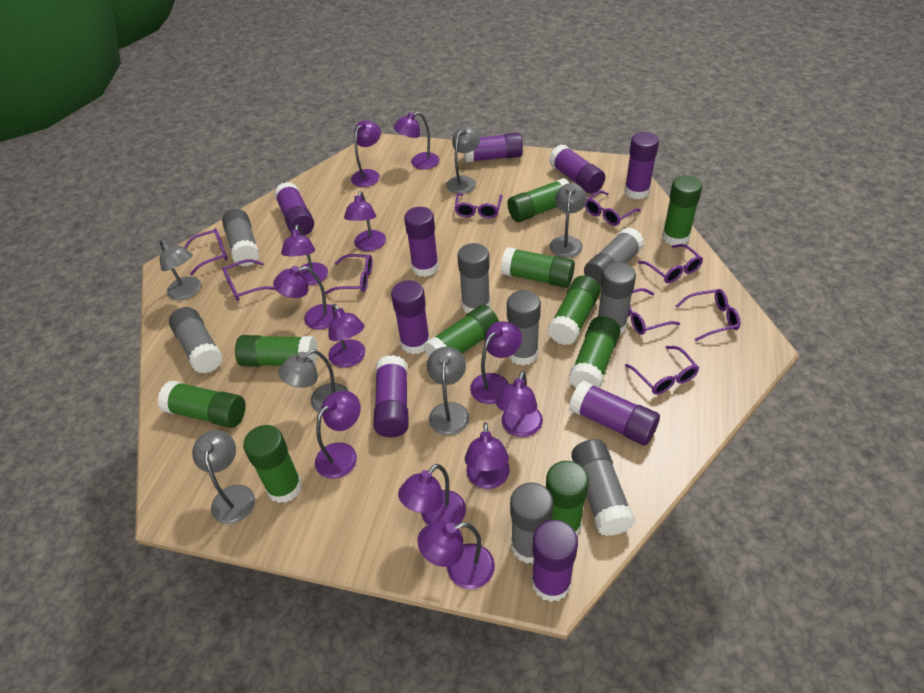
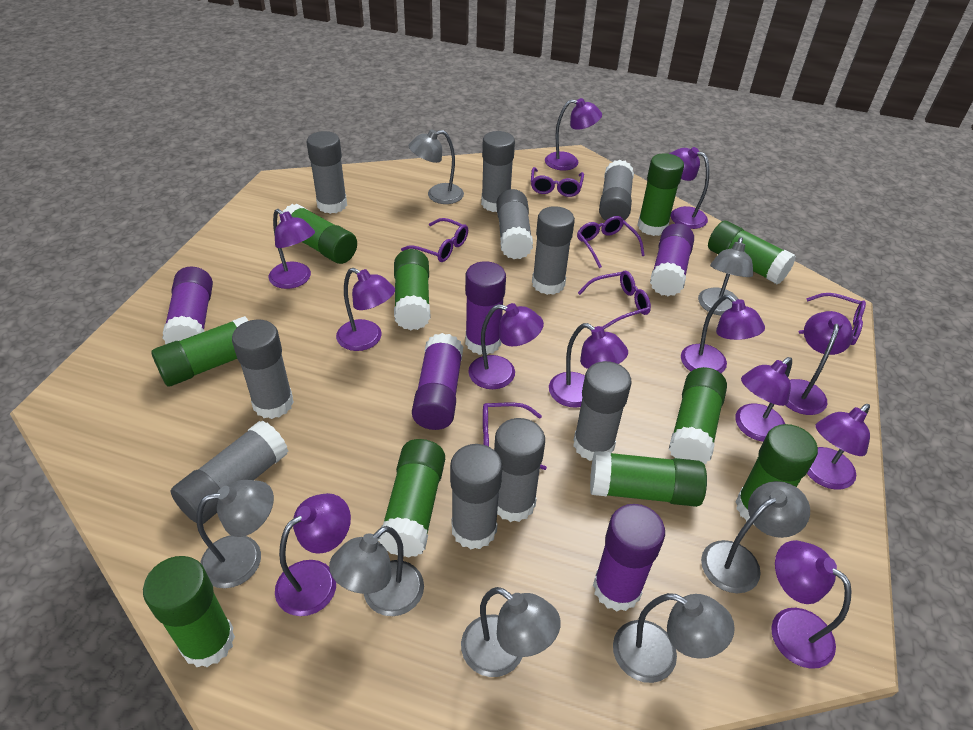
grey glue stick: [169,307,223,374] [222,209,260,266] [457,243,490,313] [507,290,541,365] [510,482,553,564] [571,439,635,536] [584,227,644,287] [597,262,636,335] = 8 -> [171,420,288,524] [232,319,294,419] [307,131,347,214] [450,444,503,549] [481,131,515,212] [494,418,545,522] [496,189,533,259] [532,206,575,295] [573,361,632,461] [599,160,634,221] = 10
grey lamp: [160,239,201,300] [192,430,255,524] [278,350,348,413] [427,347,469,436] [446,126,480,194] [549,183,587,258] = 6 -> [196,480,274,588] [329,526,424,616] [409,129,464,204] [461,587,561,677] [613,593,735,683] [698,237,753,316] [701,481,810,593] = 7
purple glasses: [184,228,228,275] [222,259,275,301] [325,254,373,294] [455,193,502,219] [585,190,641,226] [625,346,699,395] [628,288,680,335] [638,244,703,283] [676,289,740,341] = 9 -> [401,218,468,262] [483,402,547,470] [531,167,584,197] [577,216,645,268] [578,271,651,329] [799,293,866,345] = 6
purple glue stick: [274,182,314,236] [373,355,408,437] [391,280,430,354] [404,207,439,277] [464,132,523,163] [532,520,578,602] [549,144,605,194] [569,380,660,445] [624,132,659,199] = 9 -> [162,267,213,344] [412,333,463,430] [465,261,506,355] [593,504,665,612] [650,223,694,296] = 5

